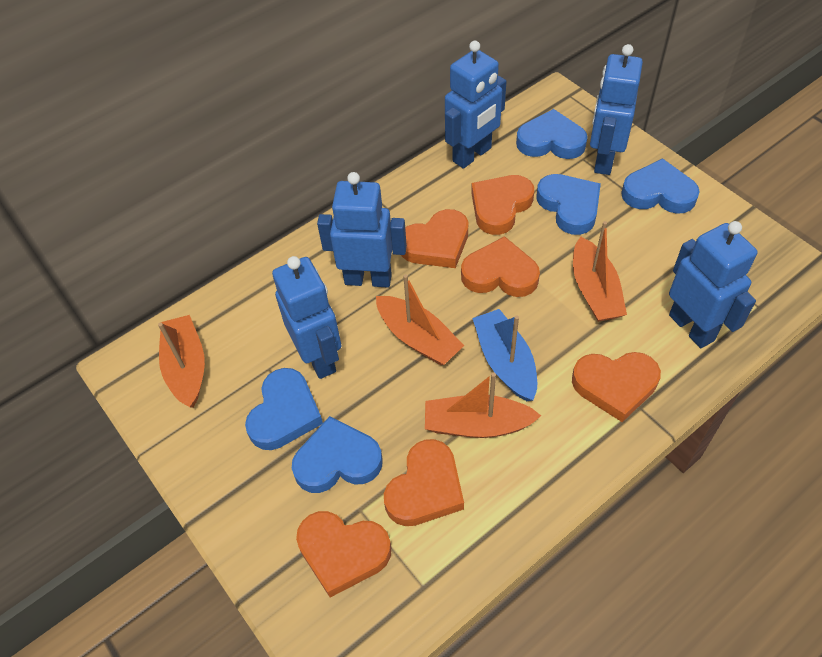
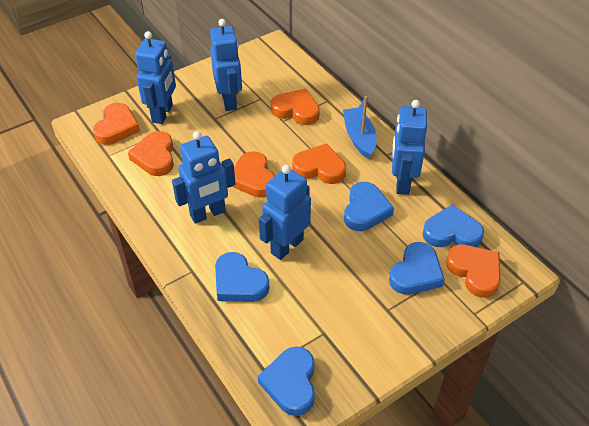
orange boat: [158,315,205,408] [376,274,464,365] [425,373,541,438] [573,221,627,322] = 4 -> none = 0

